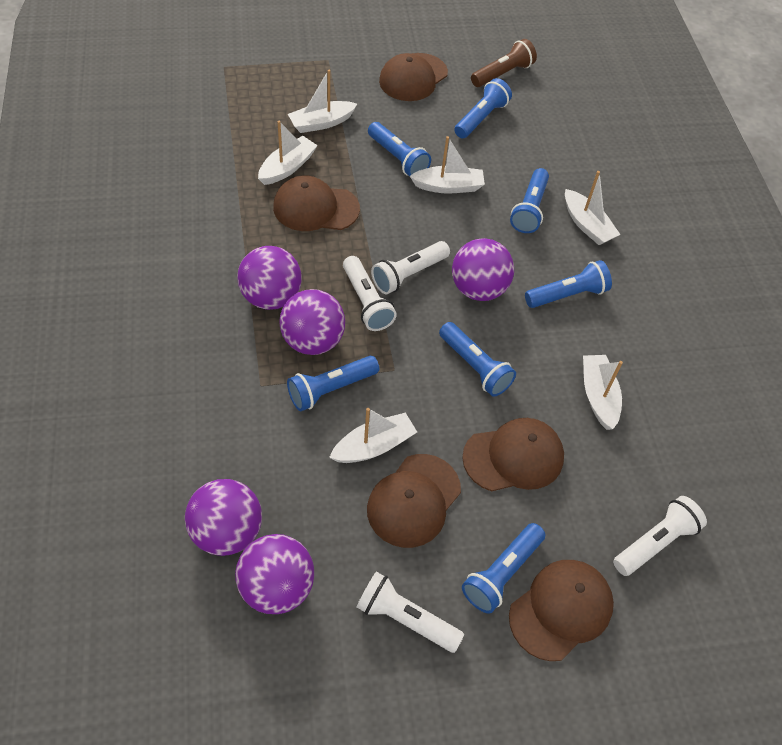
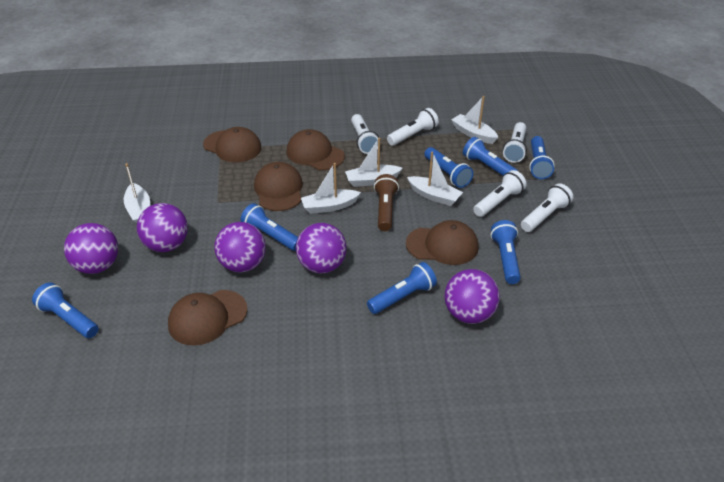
white boat: [258,121,318,185] [288,70,357,133] [329,408,417,463] [410,136,485,193] [565,171,621,245] [583,355,623,430] = 6 -> [124,163,150,223] [301,163,361,214] [345,138,402,187] [407,151,463,206] [451,96,498,144] = 5
white flashlight: [343,256,397,331] [357,572,464,653] [371,241,450,294] [613,496,707,576] = 4 -> [351,114,379,154] [387,108,439,146] [473,170,527,217] [503,122,527,163] [521,183,573,232] = 5

